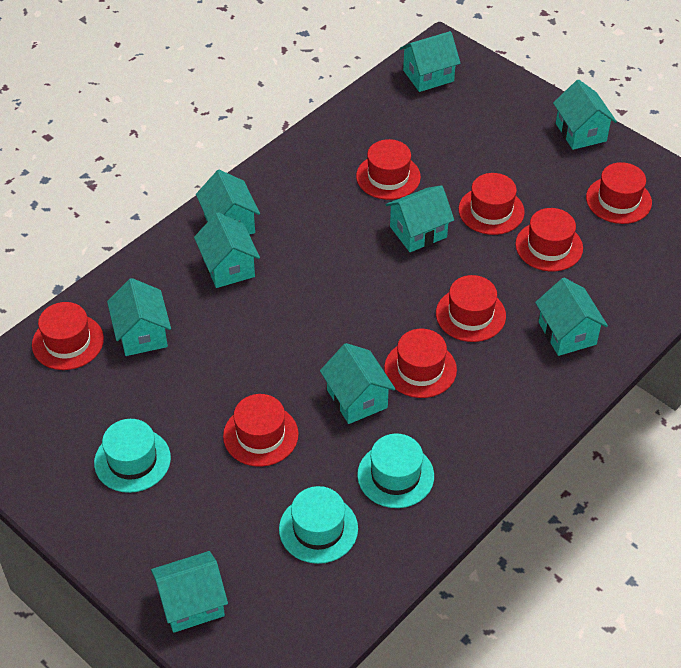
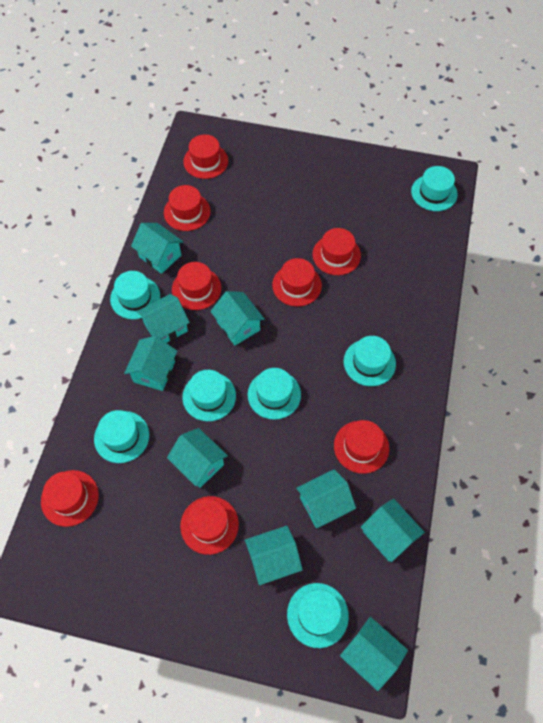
turquoise hat: [94,419,171,493] [279,486,358,564] [357,433,434,508] = 3 -> [94,410,149,463] [110,271,160,319] [182,370,236,421] [248,368,301,420] [287,583,349,648] [344,336,396,386] [411,166,458,211] = 7

